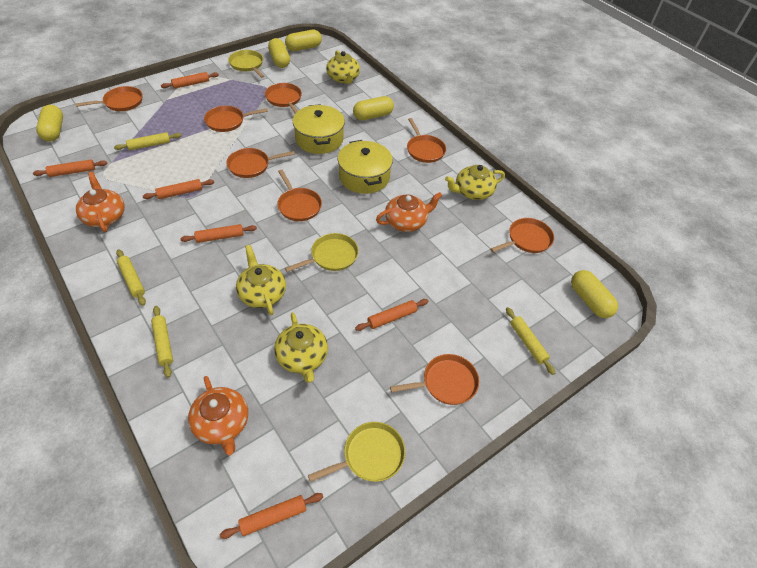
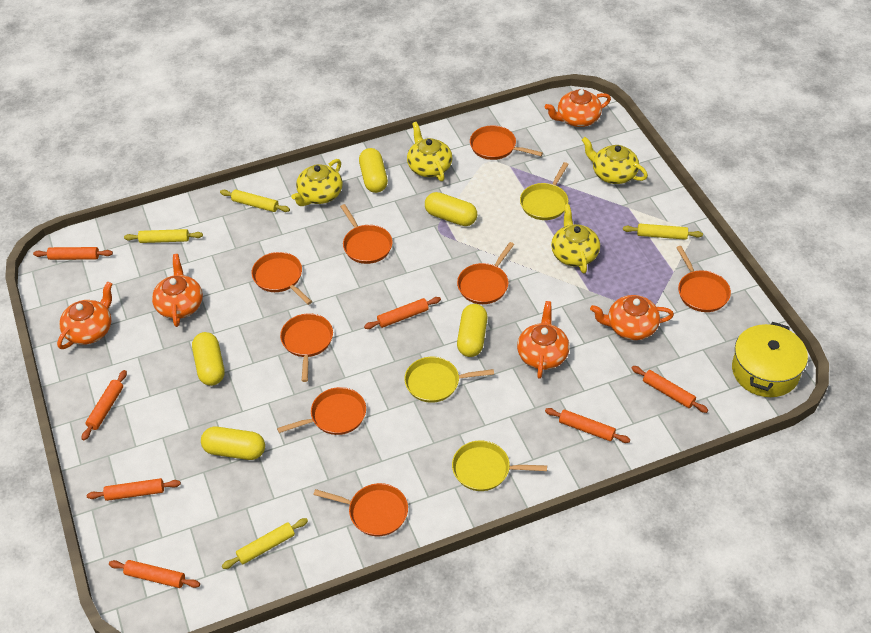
orange rolling pin: [33,160,108,177] [143,179,214,199] [161,72,219,89] [180,224,257,243] [220,493,323,539] [355,299,429,331] = 6 -> [33,247,113,260] [82,370,127,441] [87,478,181,501] [109,560,200,588] [364,297,441,329] [545,408,630,443] [631,366,708,413] = 7
orange teapot: [76,172,125,232] [188,376,248,455] [376,192,443,232] = 3 -> [57,281,112,349] [152,254,203,327] [517,301,570,379] [545,89,611,127] [590,295,674,340] = 5
yellow pot: [293,104,345,154] [338,140,393,194] = 2 -> [732,322,808,397] = 1

